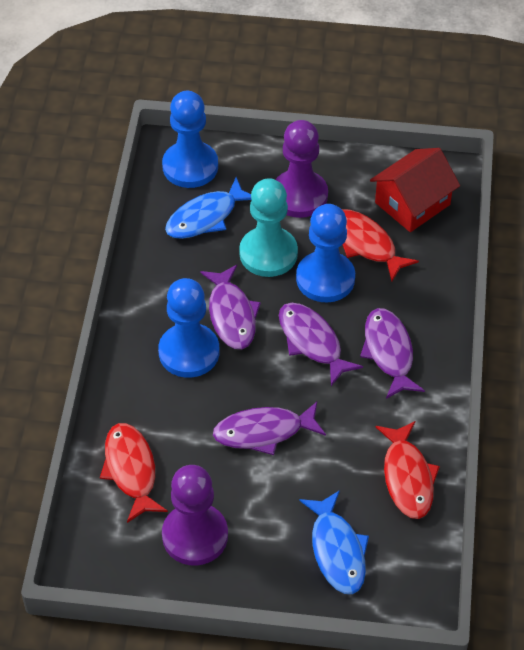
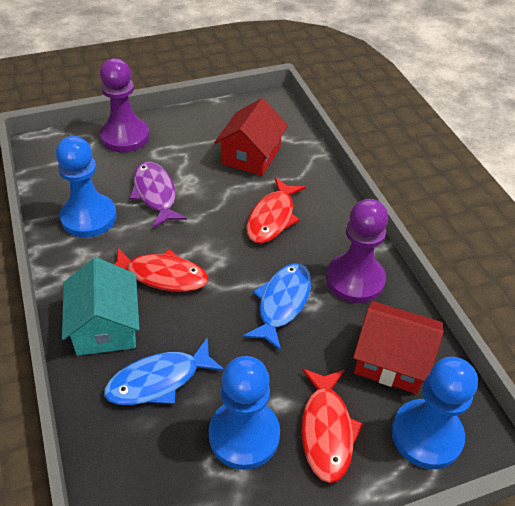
purple fish: [200,265,261,349] [213,402,326,455] [279,303,363,386] [360,308,425,399] = 4 -> [130,162,187,228] = 1
red house: [370,148,460,232] = 1 -> [214,98,288,176] [353,301,444,394] = 2
turquoise house: none = 0 -> [62,257,139,356] = 1
turquoise pawn: [239,178,298,277] = 1 -> none = 0

